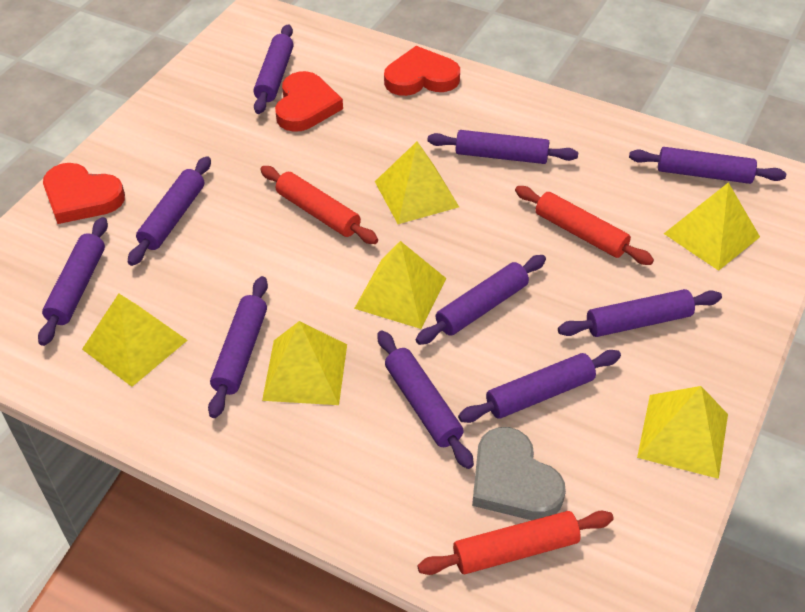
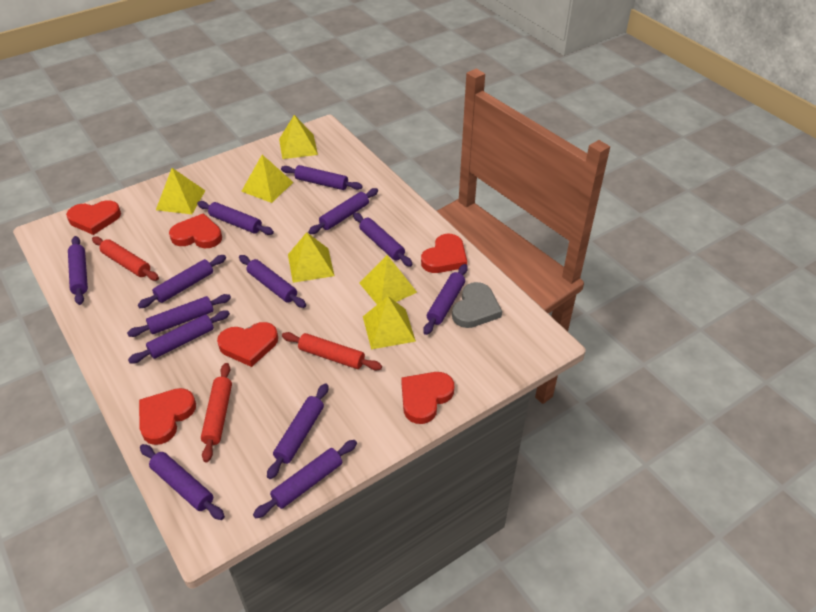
purple rolling pin: [38,217,108,346] [128,156,211,266] [208,276,268,418] [253,24,294,114] [377,330,474,469] [416,255,546,345] [427,130,578,164] [458,350,621,423] [558,289,722,337] [629,147,786,184] = 10 -> [68,236,88,305] [127,294,231,337] [128,311,230,364] [138,255,226,308] [140,444,225,520] [197,201,274,235] [239,255,306,308] [253,440,357,518] [267,383,328,479] [281,165,363,190] [308,188,378,234] [353,213,413,267] [423,264,468,335] = 13
red heart: [43,163,125,224] [275,71,343,132] [384,46,460,96] = 3 -> [66,200,121,235] [139,388,196,445] [169,213,222,248] [217,322,278,367] [401,372,454,424] [421,234,467,273] = 6

